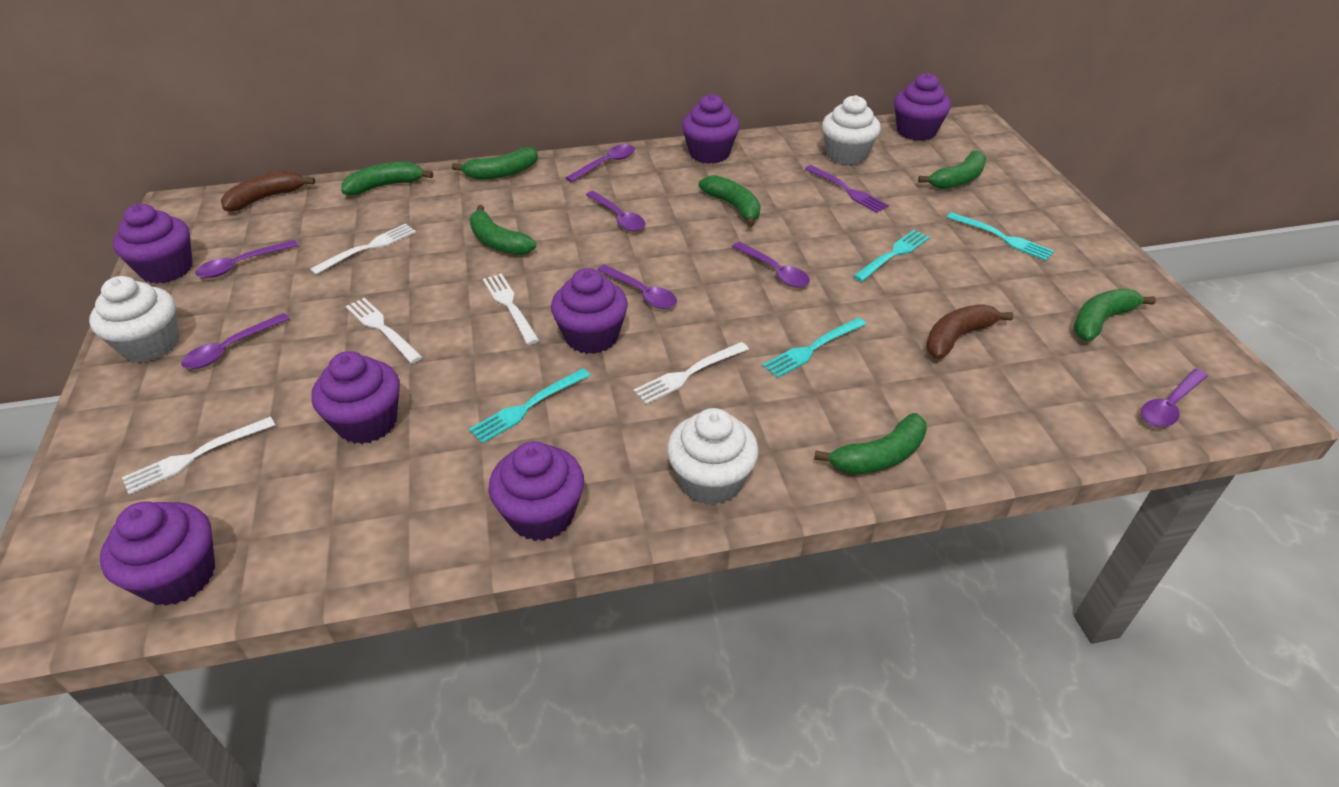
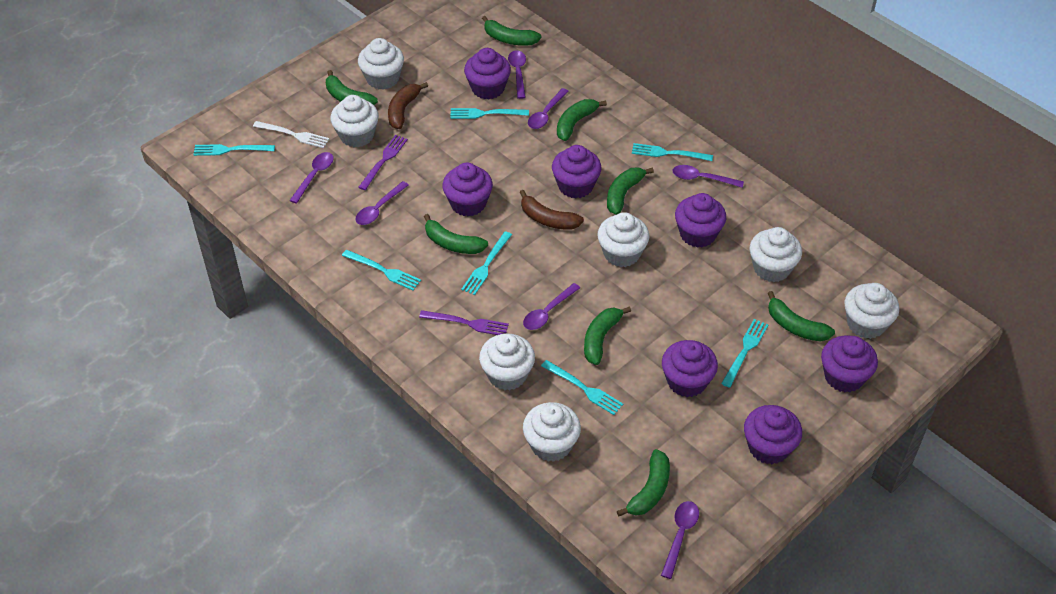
green banana: [341,162,433,195] [452,147,538,180] [469,205,536,255] [699,175,761,227] [814,413,927,474] [918,150,987,189] [1073,289,1156,341] = 7 -> [326,70,378,105] [424,214,488,254] [482,16,542,46] [557,99,607,141] [584,306,631,365] [607,167,654,215] [617,449,670,516] [768,291,835,341] = 8
purple fork: [805,165,889,213] = 1 -> [358,135,408,190] [419,310,509,335] = 2
turquoise fork: [469,368,591,444] [762,317,867,378] [853,230,930,282] [947,212,1054,261] = 4 -> [193,144,275,156] [342,250,421,291] [450,108,529,119] [461,231,512,295] [541,360,623,415] [632,143,713,161] [721,319,768,388] = 7
white cupcake: [89,276,179,363] [667,408,759,505] [822,95,881,165] = 3 -> [330,95,379,147] [358,38,404,90] [479,334,535,391] [523,402,581,462] [598,212,649,267] [750,227,802,282] [844,283,899,339] = 7
white fork: [122,416,275,495] [310,223,416,275] [346,298,422,363] [483,273,539,345] [633,342,749,404] = 5 -> [253,121,329,148] = 1

